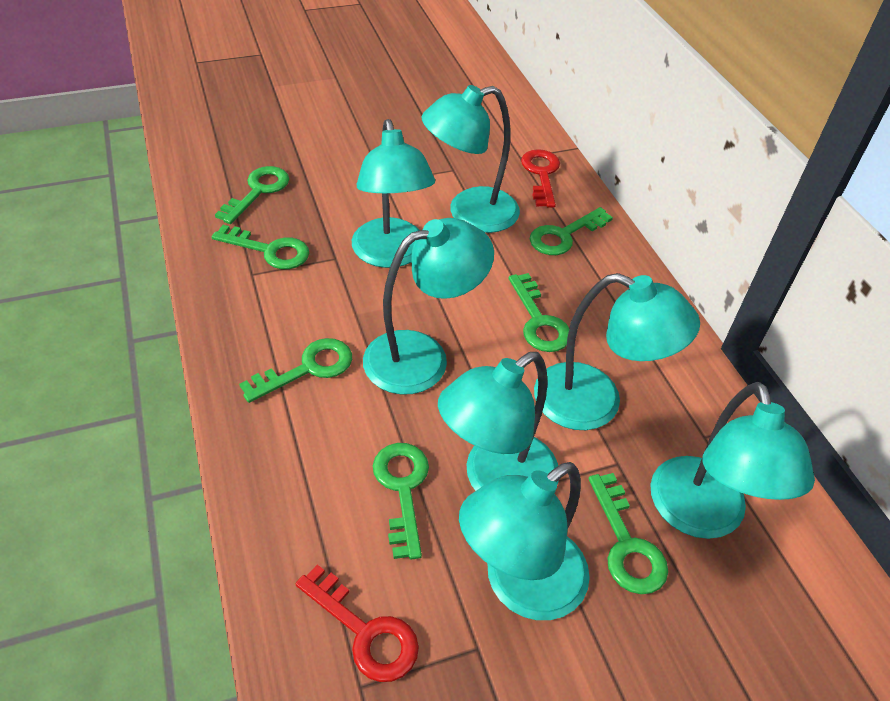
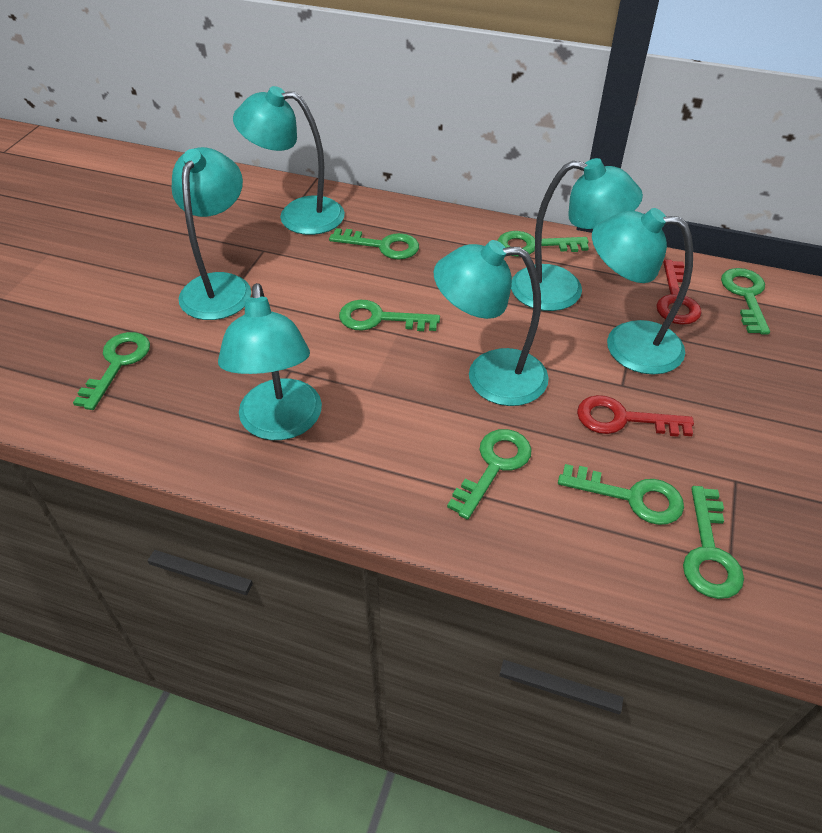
green key: [212,225,309,269] [215,166,289,224] [239,338,352,403] [373,443,429,560] [509,273,569,352] [530,207,613,255] [588,473,668,594] = 7 -> [73,332,150,410] [329,228,419,260] [339,300,440,331] [447,429,532,520] [497,231,589,257] [558,464,684,525] [683,486,744,599] [721,268,770,335] = 8
turquoise lamp: [352,119,435,268] [363,218,494,395] [422,85,520,233] [438,352,559,491] [459,462,590,620] [534,273,700,430] [650,382,815,539] = 7 -> [172,147,251,320] [218,283,322,440] [233,86,345,235] [434,240,549,406] [511,158,643,311] [592,208,693,375] = 6

